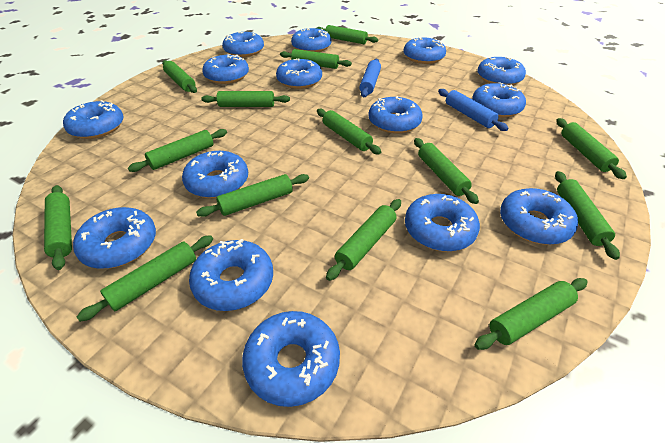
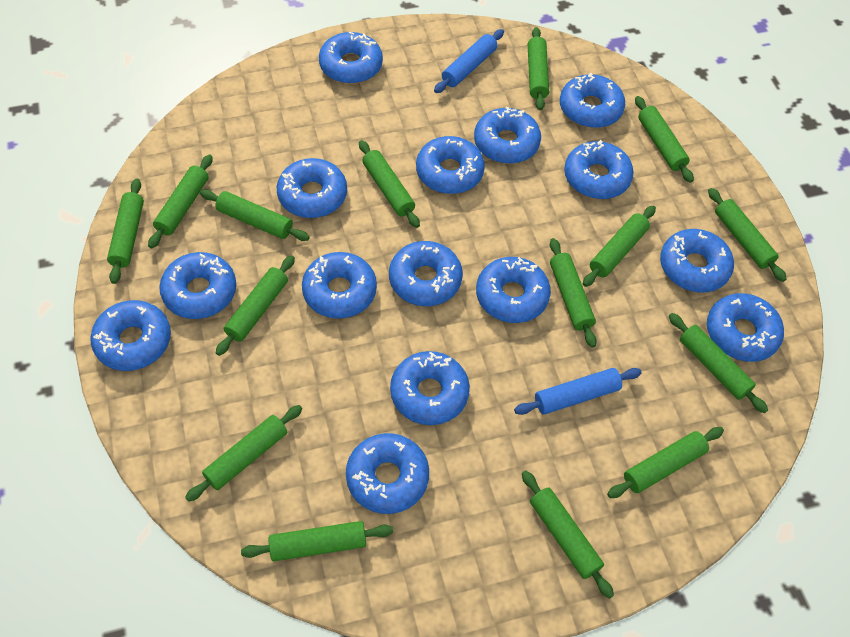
green rolling pin: [44,185,72,270] [77,235,213,322] [128,129,227,172] [162,60,197,93] [196,174,309,217] [201,91,290,107] [280,49,352,69] [317,25,378,44] [317,109,381,154] [326,199,401,281] [414,138,479,204] [475,278,588,350] [555,171,620,260] [556,118,627,179] = 14 -> [107,178,144,284] [148,154,212,249] [185,405,302,502] [200,189,310,241] [216,255,295,356] [241,521,393,561] [359,140,420,228] [522,470,614,599] [528,27,549,110] [550,238,597,348] [583,206,656,287] [607,427,724,498] [635,96,694,183] [669,313,768,413] [708,188,787,282] = 15

